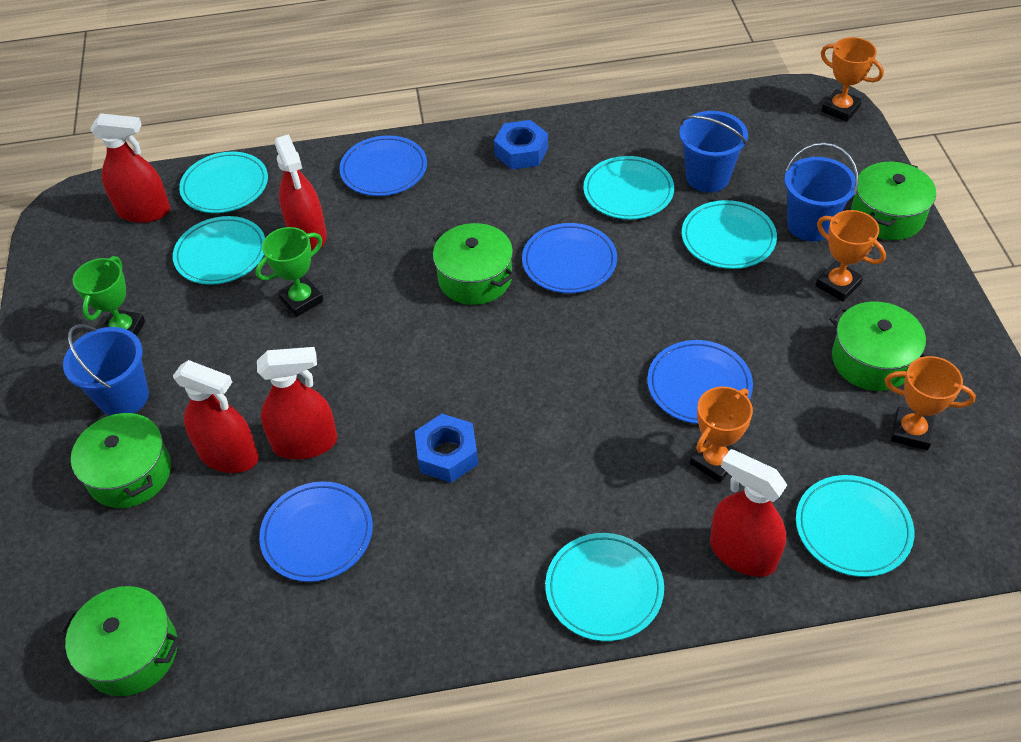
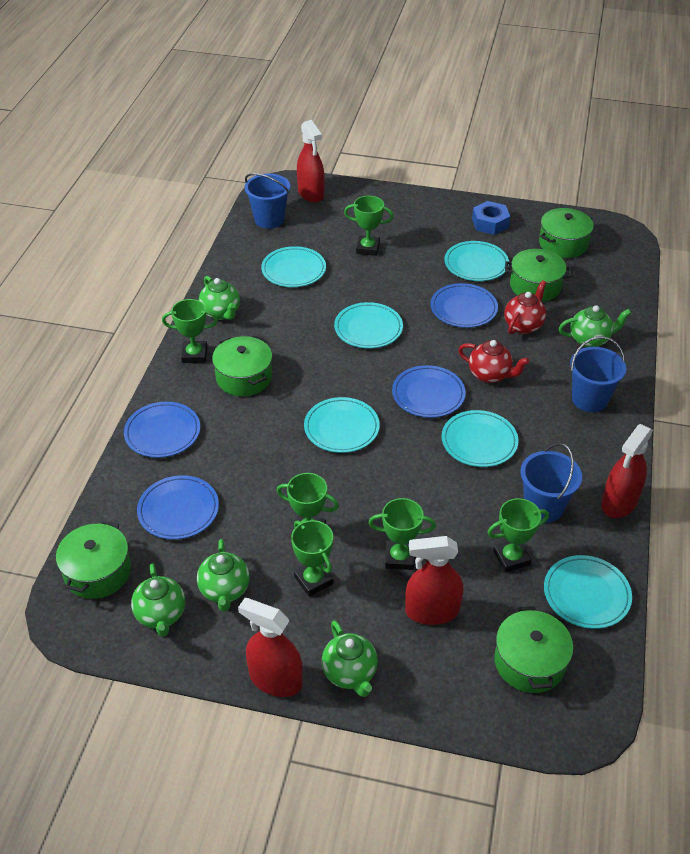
blue nut: [415,414,478,483] [494,120,548,170] = 2 -> [472,201,510,235] = 1
green teapot: none = 0 -> [131,563,185,637] [197,539,250,611] [199,276,240,320] [322,621,378,697] [559,305,631,347] = 5
green trophy: [72,256,145,336] [256,227,324,317] = 2 -> [162,299,218,363] [277,473,339,535] [291,520,333,597] [344,196,394,256] [369,498,436,570] [487,498,549,573] = 6
orange trophy: [690,386,753,483] [815,210,886,302] [821,37,884,122] [885,356,976,450] = 4 -> none = 0
red spray bottle: [90,113,170,223] [173,360,259,473] [257,347,337,460] [274,134,327,251] [710,449,787,577] = 5 -> [238,598,303,697] [297,120,325,203] [405,536,463,625] [601,424,653,518] = 4
red teapot: none = 0 -> [458,340,530,383] [504,280,546,334] = 2

